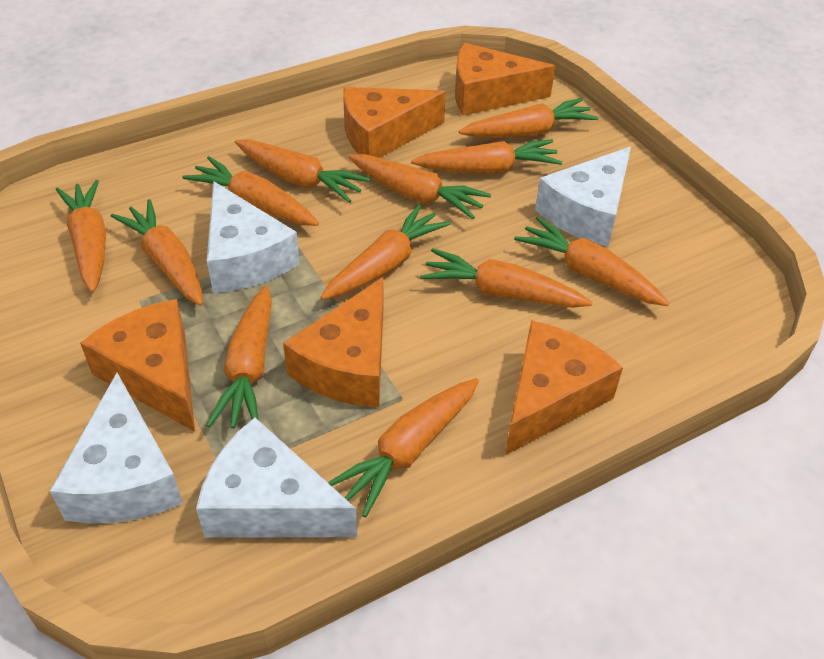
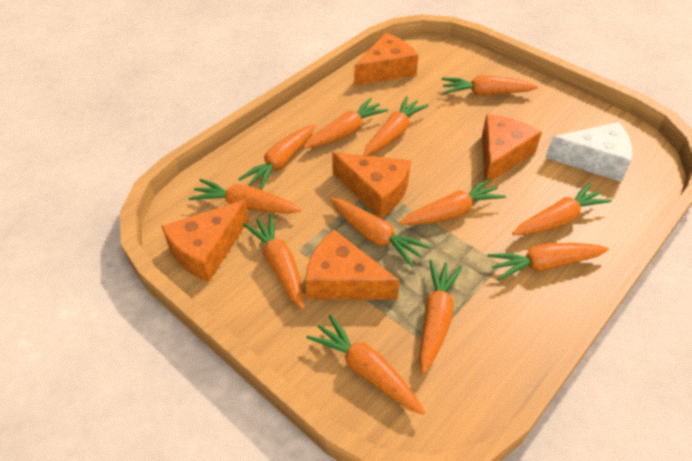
white cheese: [50,373,183,523] [196,417,357,538] [207,181,300,293] [535,147,631,247] = 4 -> [545,122,632,182] = 1

